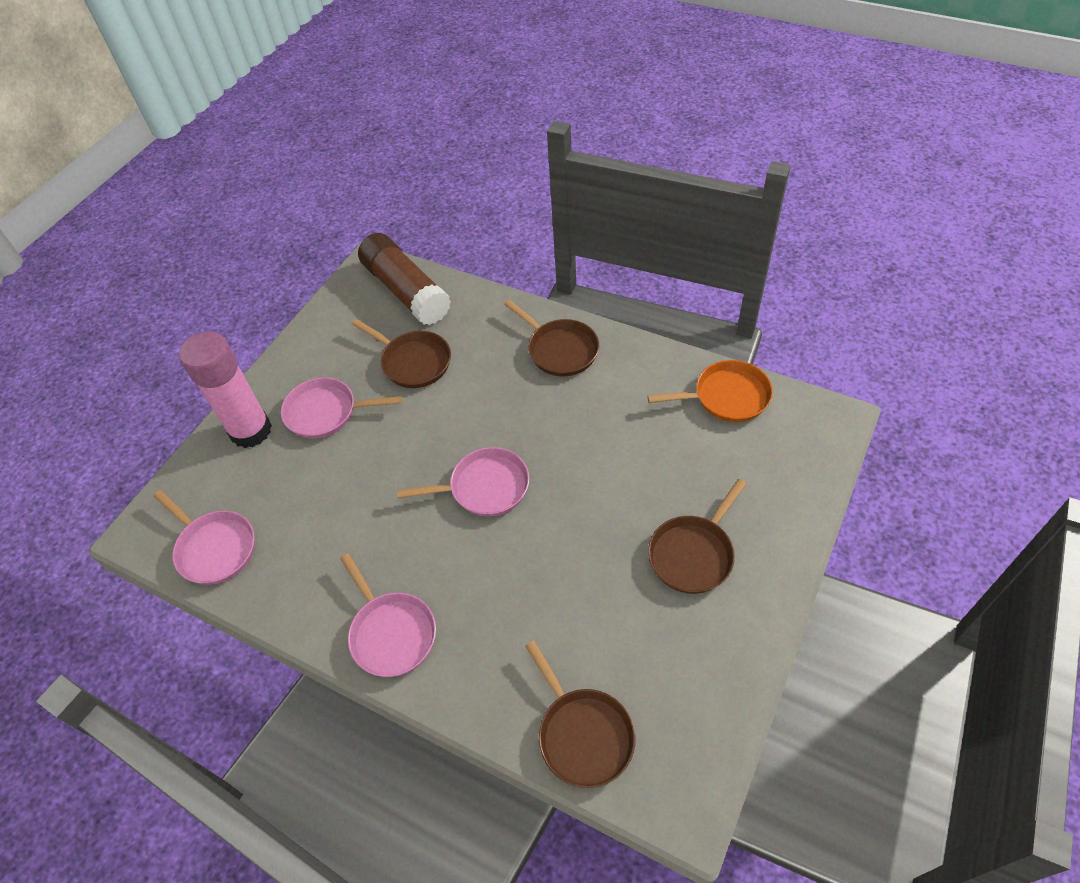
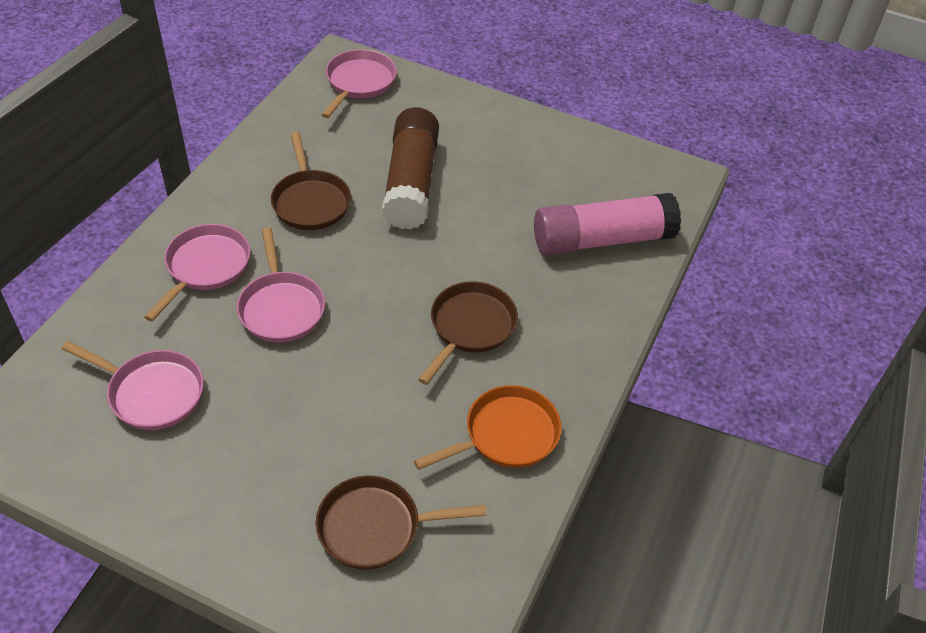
brown pan: [352,319,451,388] [504,300,599,376] [525,641,636,788] [648,479,746,594] = 4 -> [271,132,351,230] [316,476,487,569] [418,281,518,385] = 3

